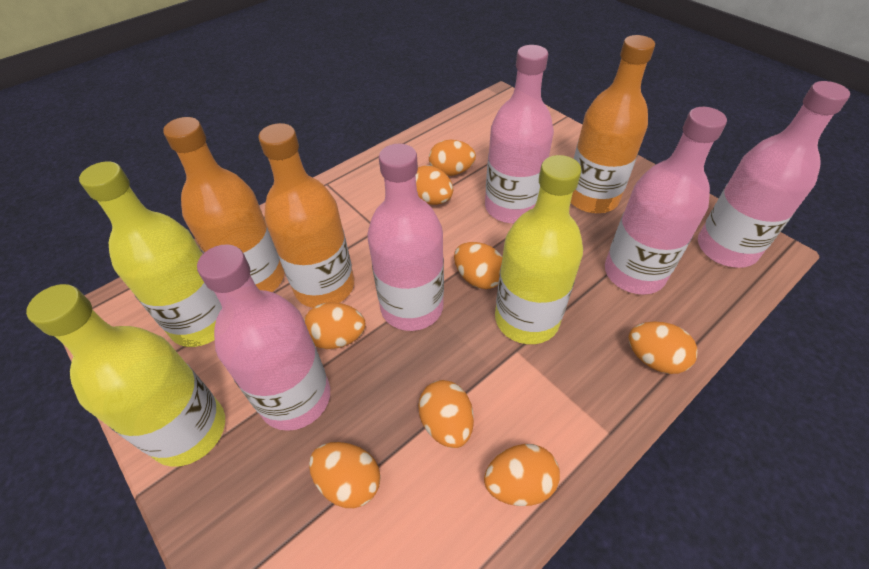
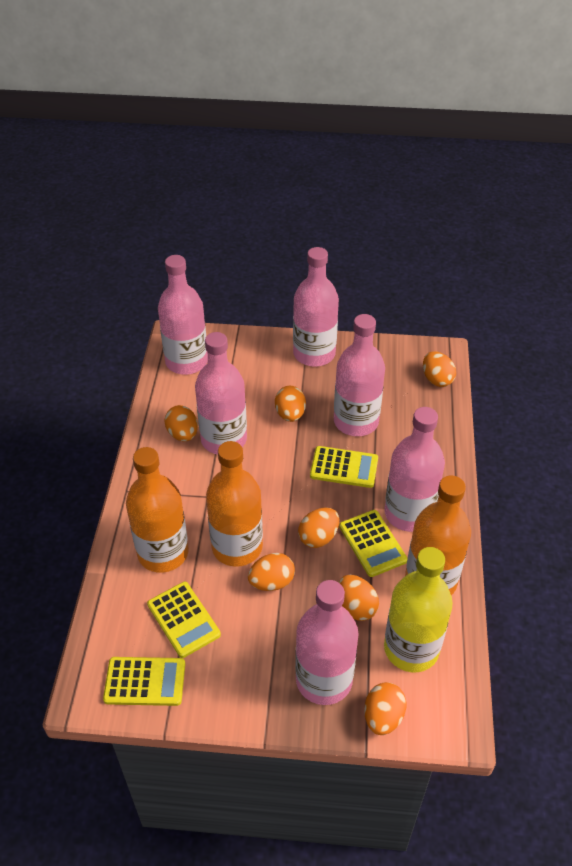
orange egg: [304,302,365,349] [309,442,381,508] [416,165,453,205] [418,380,474,448] [429,140,476,176] [454,242,502,289] [484,444,560,506] [629,321,698,374] = 8 -> [164,405,198,442] [248,553,295,591] [275,386,306,422] [298,508,339,548] [339,575,379,621] [364,682,406,735] [423,351,456,387] = 7
pink bottle: [197,244,330,431] [367,143,444,331] [485,45,554,223] [605,107,727,295] [698,81,850,268] = 5 -> [158,255,208,375] [195,332,247,455] [293,247,339,367] [295,580,359,705] [334,314,385,436] [384,407,445,532] = 6
yellow bottle: [26,284,225,467] [79,161,222,347] [495,155,583,344] = 3 -> [384,547,453,672] = 1
yellow calculator: none = 0 -> [103,657,185,706] [147,582,221,658] [310,446,378,488] [339,510,408,577] = 4

